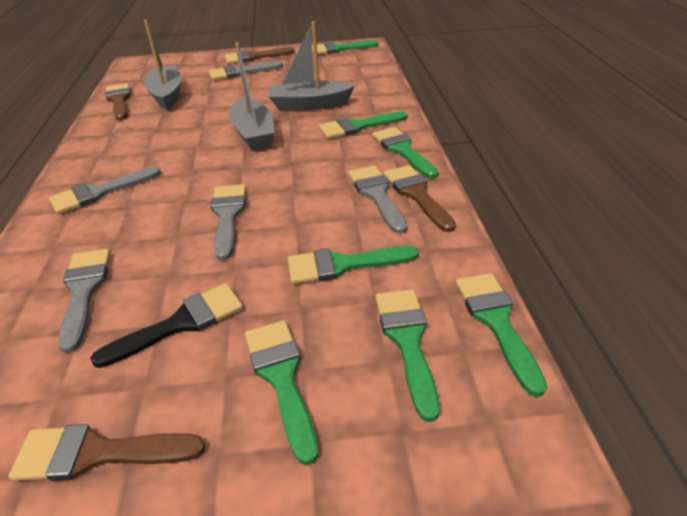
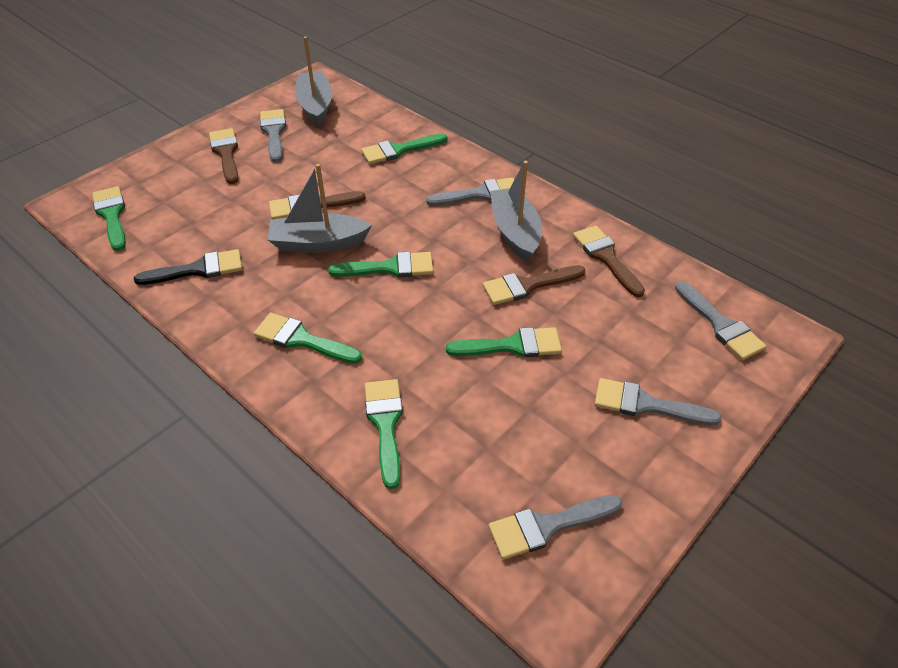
green brush: [245,320,319,465] [288,246,419,284] [312,40,379,54] [319,111,408,139] [372,127,439,179] [376,289,440,422] [456,273,547,397] = 7 -> [92,186,126,251] [254,313,362,364] [328,252,434,277] [361,133,447,164] [365,379,403,489] [446,327,562,358] = 6

